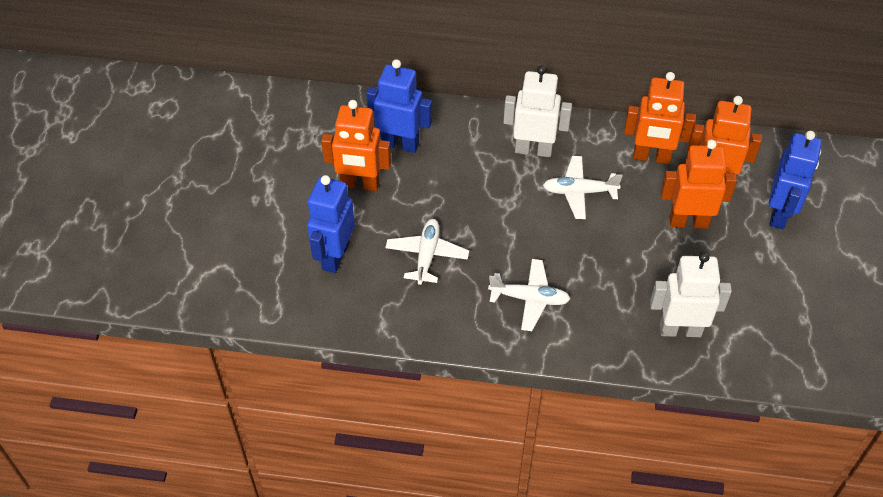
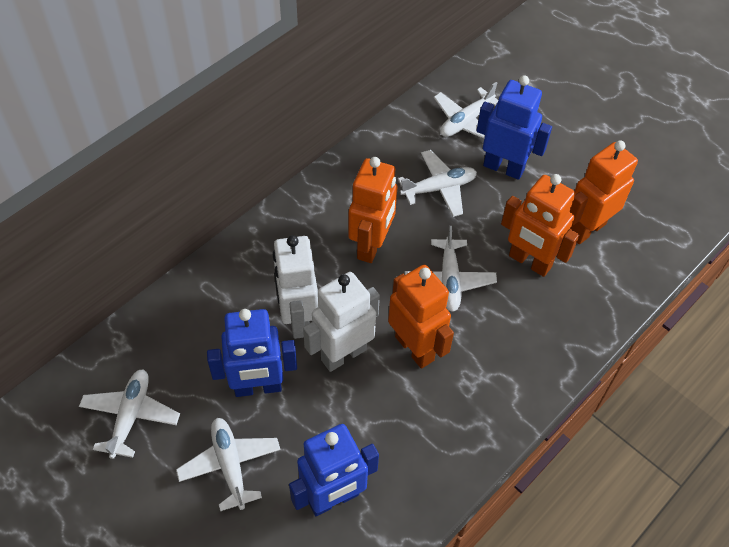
white plane: [385,219,469,285] [488,259,570,331] [543,156,622,219] = 3 -> [79,369,180,459] [176,418,281,511] [398,150,477,217] [405,226,497,312] [434,82,498,139] = 5

